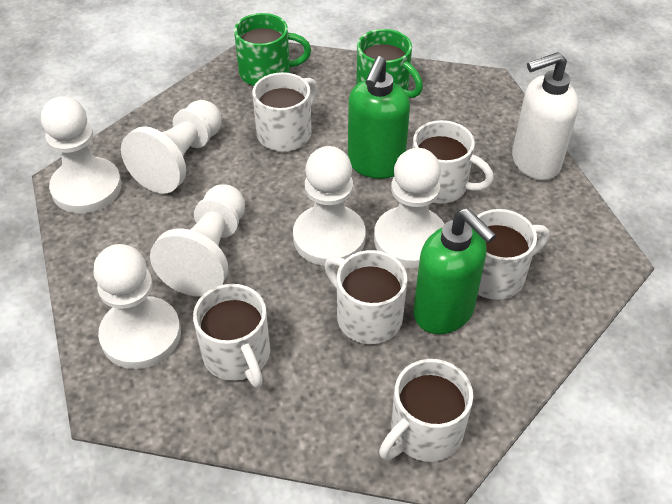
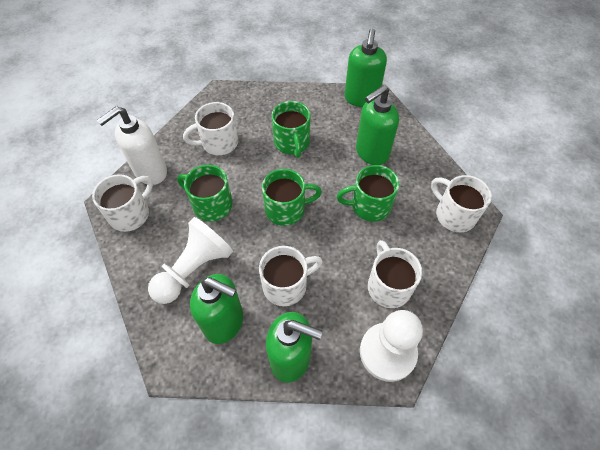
green mug: [234,13,311,86] [356,29,423,98] = 2 -> [177,165,233,221] [262,169,322,226] [272,101,311,158] [337,165,399,222] = 4
green soap dispenser: [348,56,410,179] [413,208,496,334] = 2 -> [190,274,243,344] [266,312,323,383] [345,28,387,107] [356,85,399,165] = 4
white mug: [193,284,270,388] [252,72,318,152] [324,250,408,344] [379,359,473,462] [412,120,494,204] [477,209,549,300] = 6 -> [92,174,153,232] [183,102,238,155] [259,246,323,306] [368,240,422,308] [431,175,492,232] = 5
white pawn: [41,96,122,214] [93,244,181,369] [121,100,222,194] [150,184,245,297] [293,146,366,266] [374,148,444,268] = 6 -> [148,217,233,304] [360,310,423,382] = 2

